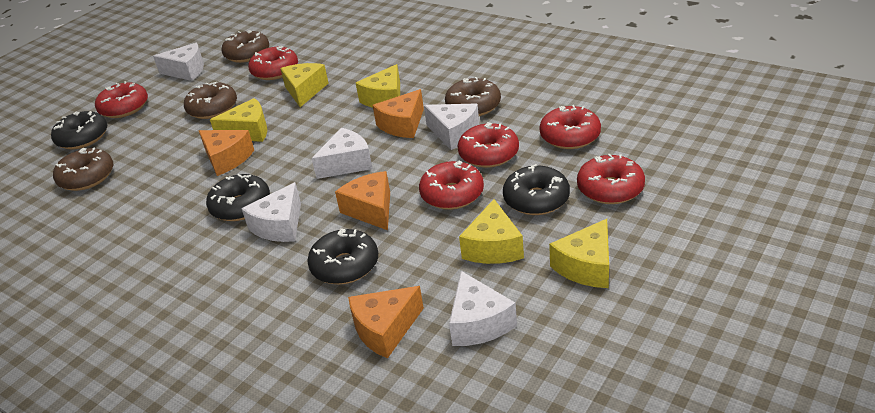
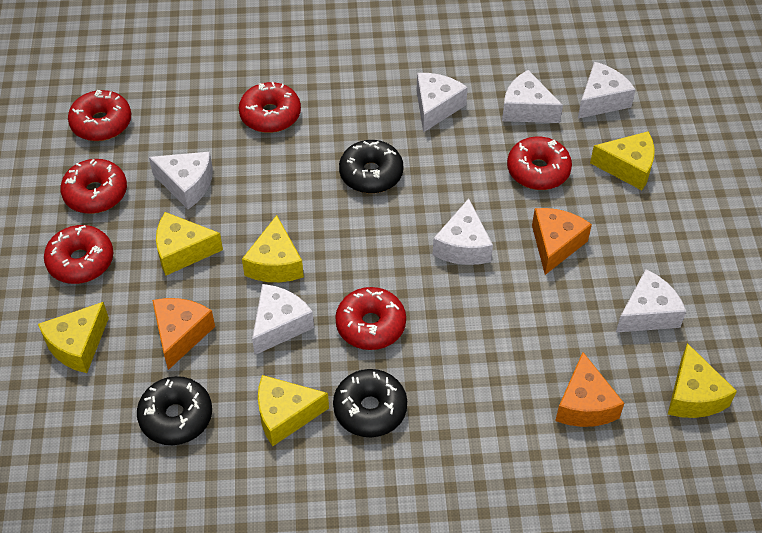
black donut: [51,111,108,150] [206,174,270,221] [308,228,378,284] [503,164,570,215] = 4 -> [137,376,212,445] [333,369,407,437] [339,140,403,194] = 3
brown donut: [53,148,113,191] [184,82,237,119] [221,30,269,63] [445,77,501,116] = 4 -> none = 0
orange cheese: [199,130,254,176] [335,171,390,230] [348,286,424,359] [373,89,424,138] = 4 -> [152,298,215,370] [532,208,592,275] [555,352,624,427] = 3
white cheese: [153,43,204,81] [242,182,301,242] [311,128,373,179] [424,103,479,150] [449,271,517,346] = 5 -> [149,152,213,209] [252,284,314,355] [417,73,468,133] [432,198,493,265] [502,70,563,123] [578,62,636,118] [616,269,686,333] = 7
yellow cheese: [210,98,267,142] [280,63,329,107] [356,64,400,108] [459,199,524,264] [549,219,609,288] = 5 -> [38,302,109,373] [156,212,223,276] [242,215,304,282] [258,375,329,446] [590,131,655,190] [668,343,737,418] = 6

